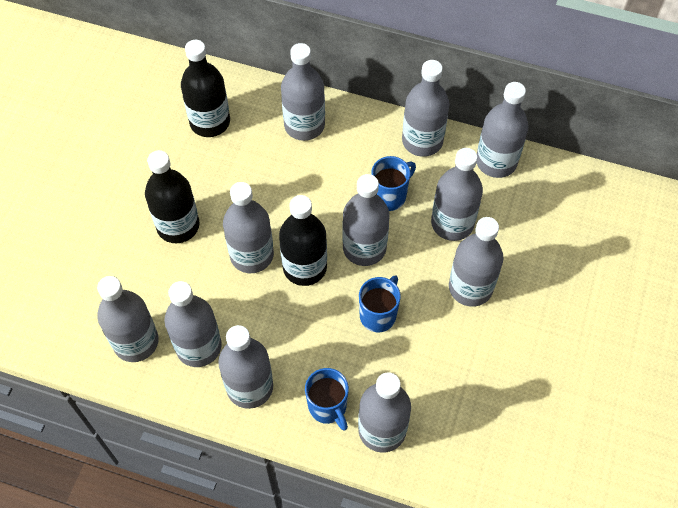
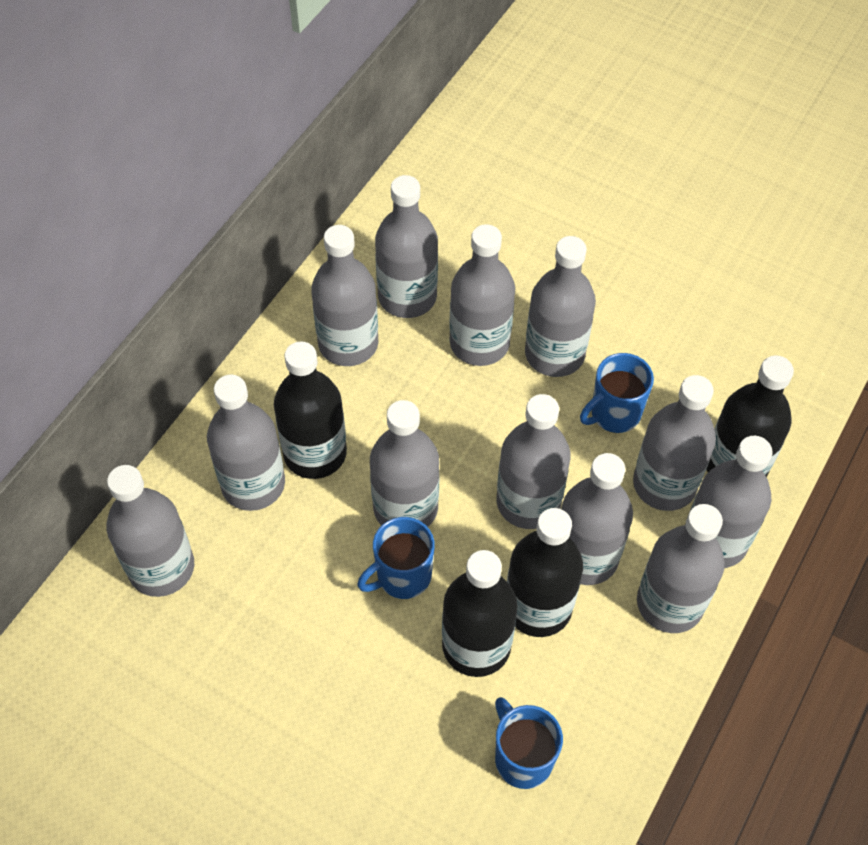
black bottle: [145,150,200,243] [181,40,230,137] [279,195,327,286] = 3 -> [274,341,347,479] [442,550,518,677] [507,508,583,637] [706,355,794,477] = 4
grey bottle: [97,276,158,362] [164,281,222,367] [218,325,273,409] [223,182,274,273] [281,43,325,141] [342,174,390,266] [358,372,411,453] [402,60,449,157] [431,148,483,241] [449,217,503,307] [477,82,528,178] = 11 -> [106,465,194,597] [207,375,285,511] [311,225,379,366] [370,400,439,527] [375,175,438,318] [449,224,515,366] [497,394,571,529] [525,236,596,377] [561,453,633,585] [633,375,716,511] [637,504,725,633] [685,436,773,568] = 12

